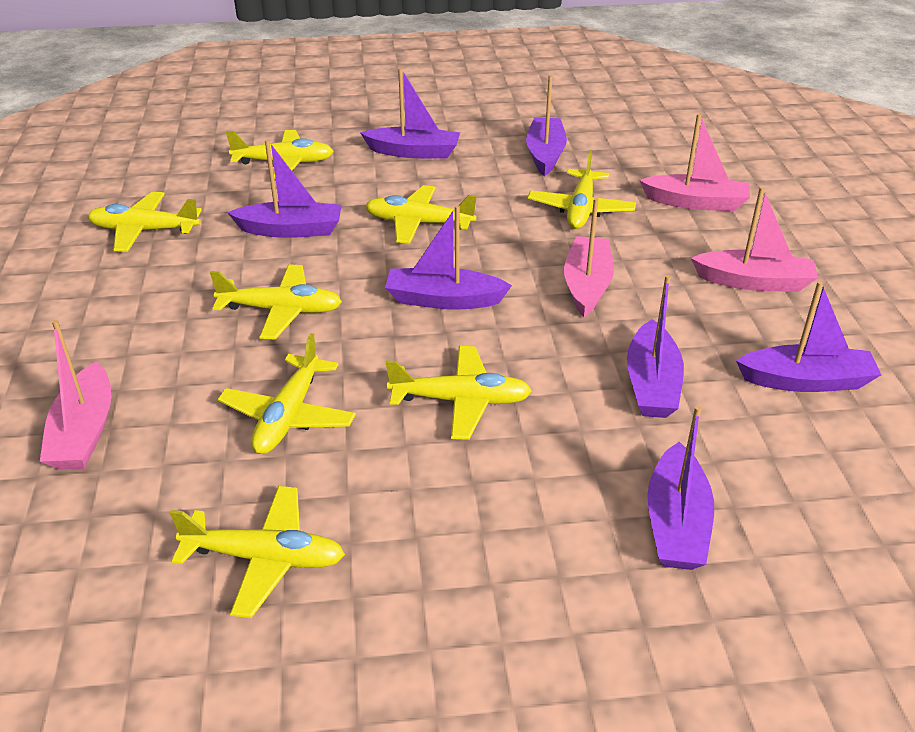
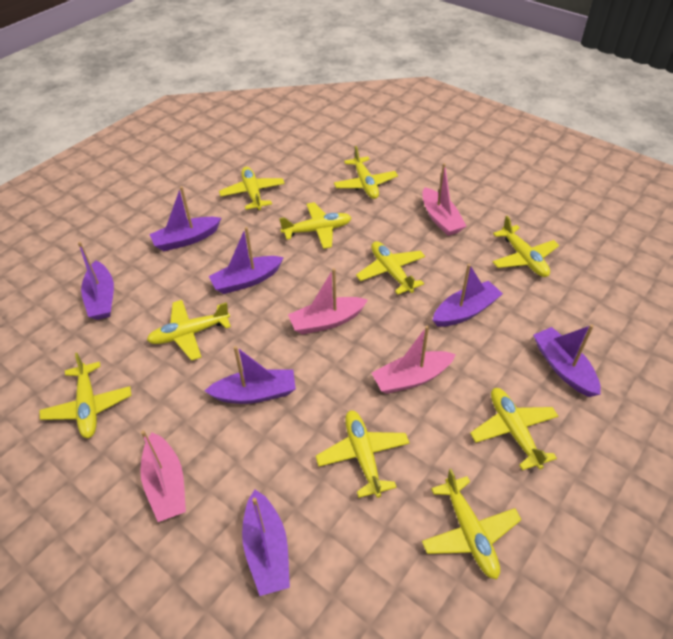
yellow plane: [87,192,202,252] [170,486,345,618] [210,264,342,340] [218,333,356,454] [226,130,334,179] [365,185,477,244] [386,346,532,440] [528,150,636,229] = 8 -> [39,353,132,438] [147,300,231,361] [219,167,285,210] [279,202,352,249] [316,410,409,498] [334,146,398,199] [356,241,425,295] [422,469,522,579] [470,388,558,470] [493,216,559,277] = 10

